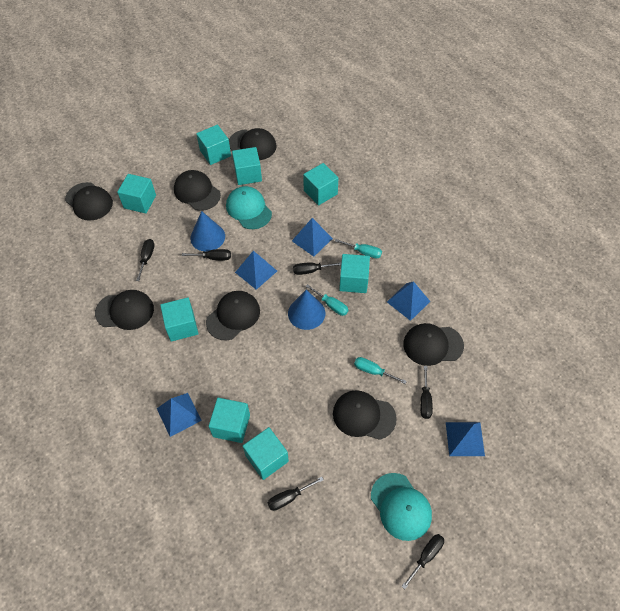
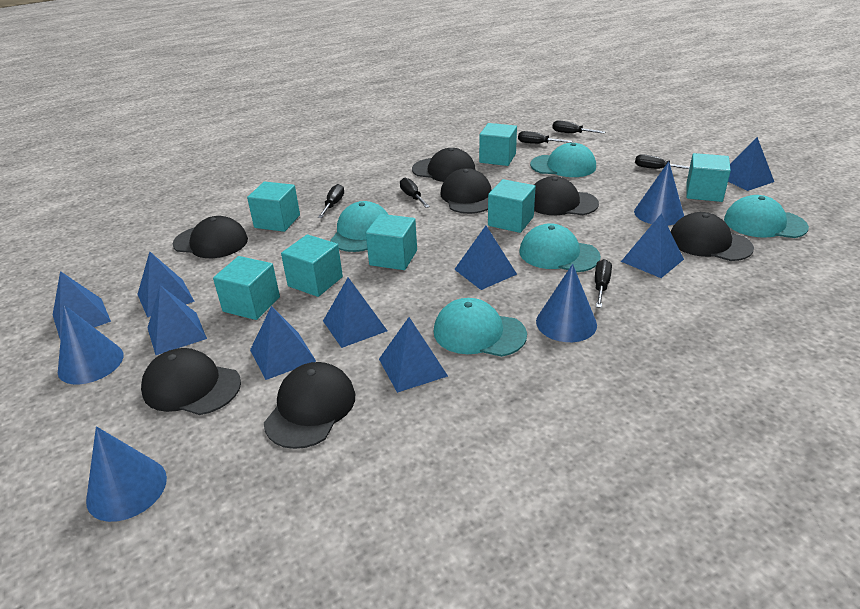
blue cone: [190,211,225,252] [288,290,325,330] = 2 -> [58,305,123,385] [86,426,167,522] [536,264,597,342] [634,161,684,226] = 4
blue pyramid: [157,393,202,437] [235,251,277,290] [292,218,333,257] [387,281,430,321] [446,422,485,456] = 5 -> [53,271,111,339] [137,251,195,317] [148,285,207,355] [250,306,316,380] [323,277,387,348] [379,317,448,393] [454,226,517,290] [621,213,684,278] [728,137,774,191] = 9
turquoise cap: [226,186,272,229] [371,473,432,541] = 2 -> [330,201,388,252] [434,298,527,357] [519,223,601,272] [530,143,596,177] [724,195,809,238] = 5
turquoise cube: [117,174,156,214] [160,297,199,342] [196,125,231,165] [209,398,250,443] [232,147,262,185] [243,427,289,480] [303,163,338,206] [339,254,370,293] = 8 -> [213,256,280,320] [247,182,300,232] [281,234,343,297] [366,214,417,270] [479,123,517,166] [488,179,536,233] [686,153,731,202] = 7
turquoise screwdriver: [305,284,348,316] [335,239,382,259] [354,357,407,384] = 3 -> none = 0

